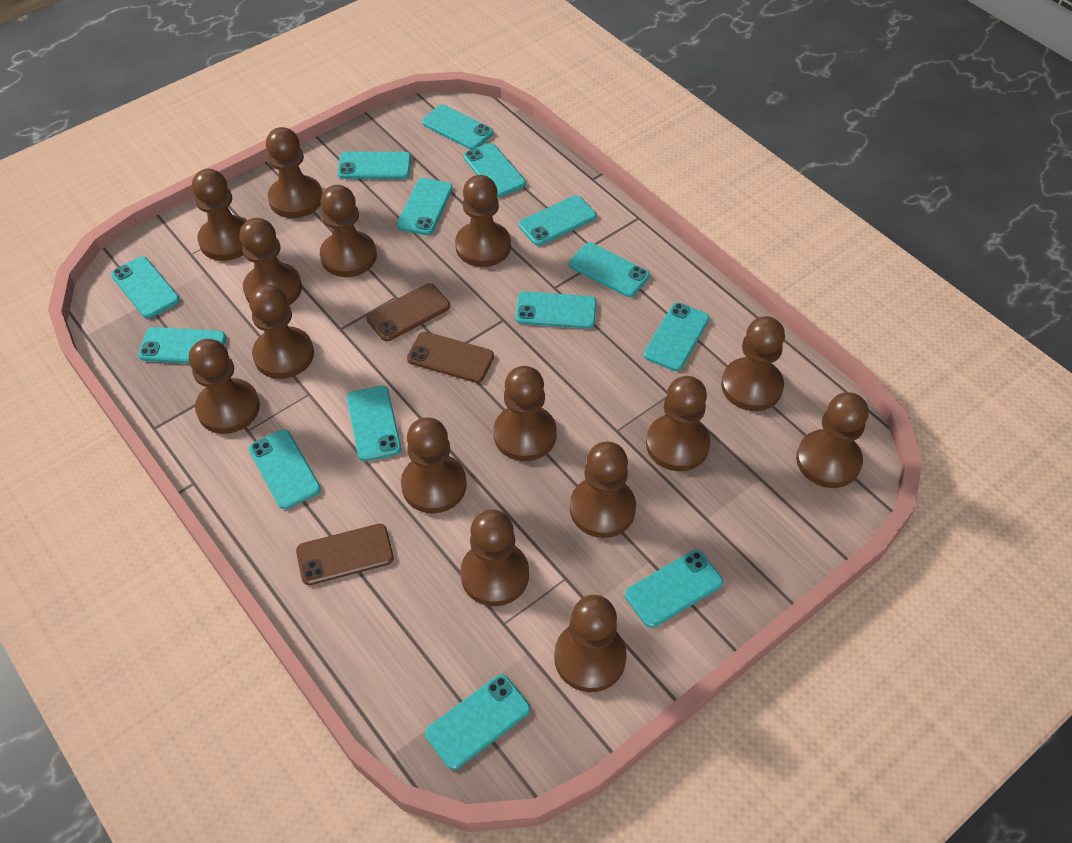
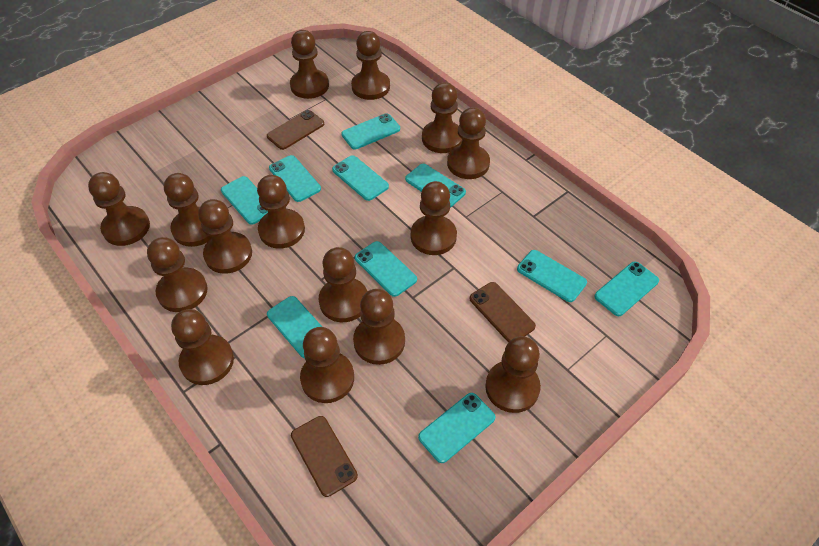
turquoise phone: [111,256,180,318] [138,327,226,364] [249,429,321,509] [337,152,411,179] [347,385,401,461] [397,178,453,235] [422,104,493,150] [425,675,530,770] [463,143,526,197] [515,291,596,329] [519,195,596,246] [569,242,650,297] [625,550,723,628] [644,303,709,371] = 14 -> [221,176,268,225] [267,296,322,358] [269,155,321,202] [332,155,389,201] [341,113,400,149] [355,241,417,297] [405,164,466,208] [418,393,495,463] [517,250,587,302] [594,261,659,316] = 10

